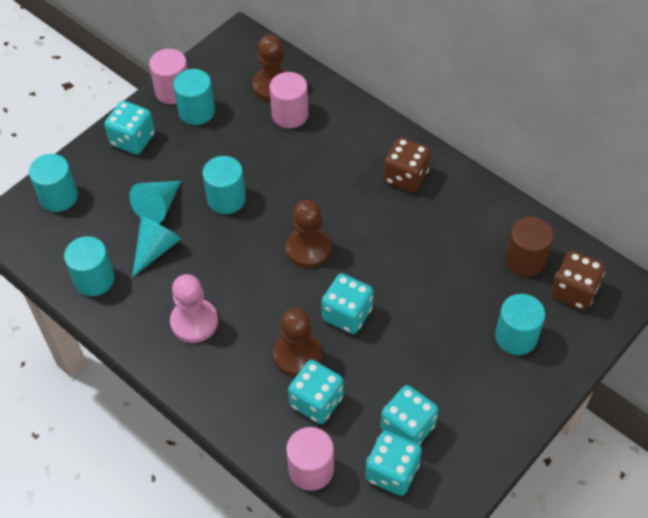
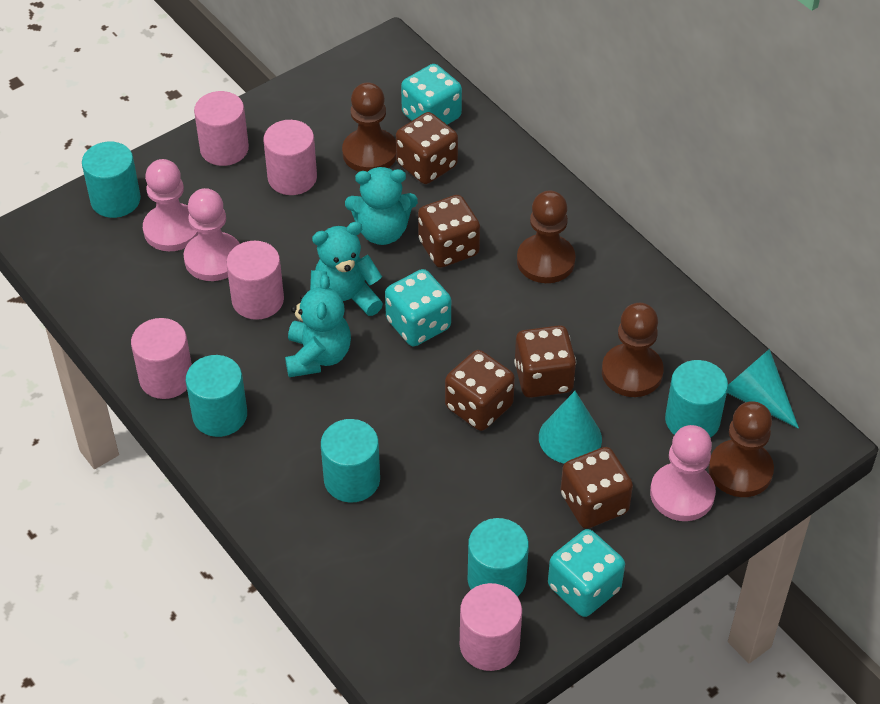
brown cylinder: [505,217,554,277] = 1 -> none = 0
brown dice: [383,137,431,193] [551,250,605,310] = 2 -> [396,112,458,184] [418,195,480,268] [445,350,515,431] [514,325,576,398] [560,447,633,529] = 5
brown pawn: [252,34,288,102] [273,308,322,377] [286,200,331,268] = 3 -> [342,82,396,172] [517,190,576,283] [602,303,664,397] [709,401,774,497] = 4
pink cylinder: [149,49,188,104] [270,72,308,128] [286,427,334,491] = 3 -> [131,318,192,399] [194,91,249,166] [226,241,284,320] [264,120,317,195] [460,583,522,671] = 5
pink pawn: [170,274,218,343] = 1 -> [143,159,198,251] [184,188,240,281] [650,425,716,521] = 3
turquoise dice: [104,101,155,154] [288,360,344,424] [321,273,373,334] [365,431,422,496] [380,385,438,445] = 5 -> [385,269,451,346] [401,64,462,125] [548,529,625,617] = 3
turquoise teddy bear: none = 0 -> [285,274,351,377] [310,222,383,316] [345,167,418,245] = 3

